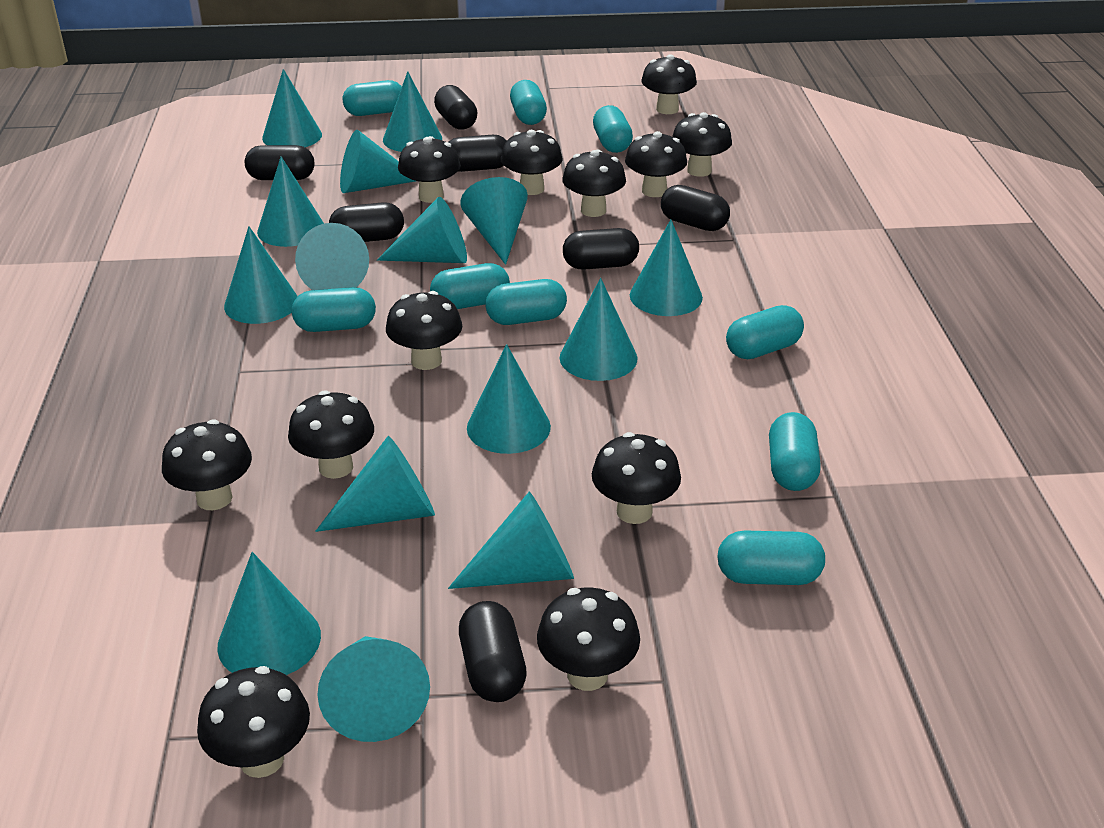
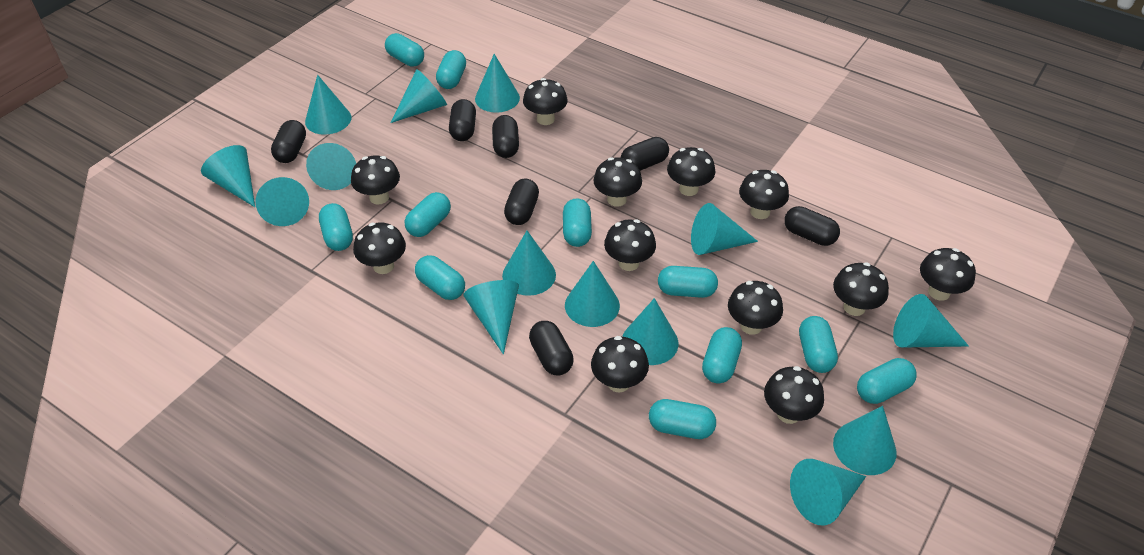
turquoise capsule: [292,287,376,332] [343,80,402,116] [430,263,510,309] [485,279,567,325] [510,80,547,125] [593,105,633,153] [717,531,825,585] [726,305,804,359] [769,412,821,491] = 9 -> [319,203,353,251] [385,33,424,67] [405,192,451,237] [415,255,465,300] [436,50,466,89] [563,198,592,247] [649,399,716,439] [658,266,718,298] [702,327,742,383] [799,316,838,373] [857,358,917,404] = 11
turquoise cone: [217,552,321,675] [224,226,298,324] [257,157,324,247] [262,69,322,147] [295,223,369,290] [315,436,435,532] [317,636,430,742] [340,130,416,193] [377,197,467,263] [383,71,442,152] [448,492,574,589] [460,177,528,265] [467,344,551,454] [559,278,637,381] [630,219,703,316] = 15 -> [201,145,255,207] [255,177,309,226] [305,75,351,135] [306,143,356,190] [391,69,447,123] [463,280,519,354] [475,54,520,113] [502,231,556,296] [565,261,620,327] [622,298,678,365] [691,203,758,255] [790,459,866,525] [833,406,897,475] [893,294,969,348] = 14

